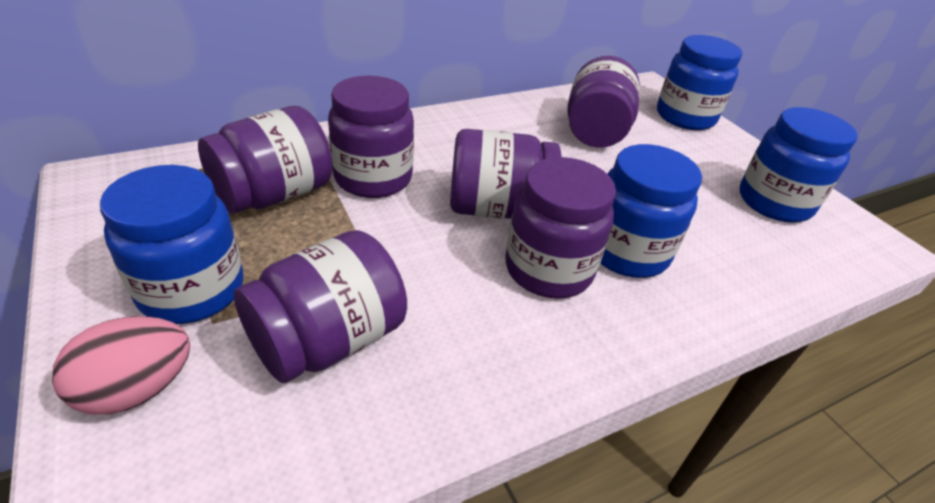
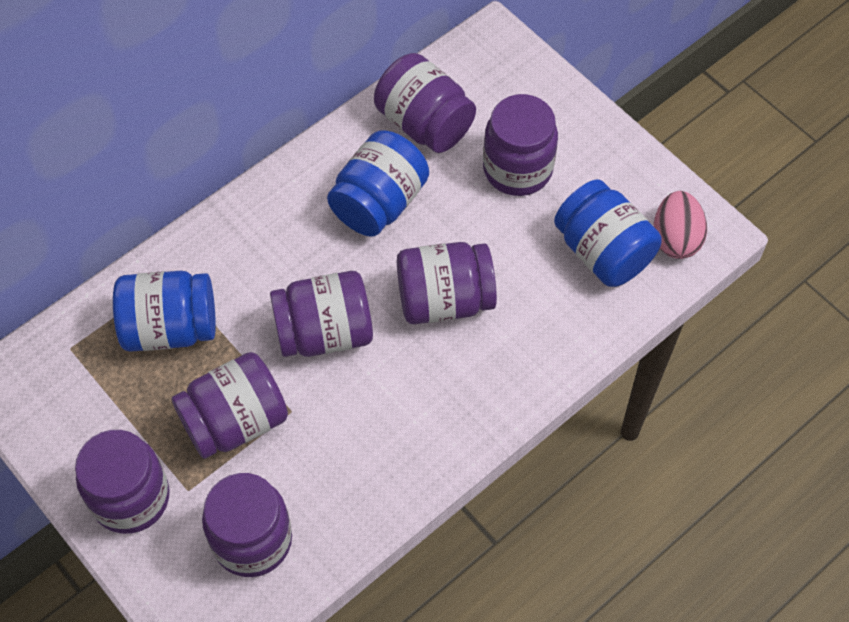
blue jar: [100,165,244,324] [600,144,702,278] [657,35,742,130] [739,107,858,223] = 4 -> [113,271,216,352] [327,131,429,237] [554,179,662,287] = 3
purple jar: [198,106,333,214] [234,230,407,383] [328,76,414,198] [450,129,561,219] [506,157,616,299] [567,56,640,148] = 6 -> [75,430,170,534] [172,352,288,459] [202,473,292,577] [270,271,373,357] [374,53,476,153] [397,242,497,324] [483,94,558,196] = 7

